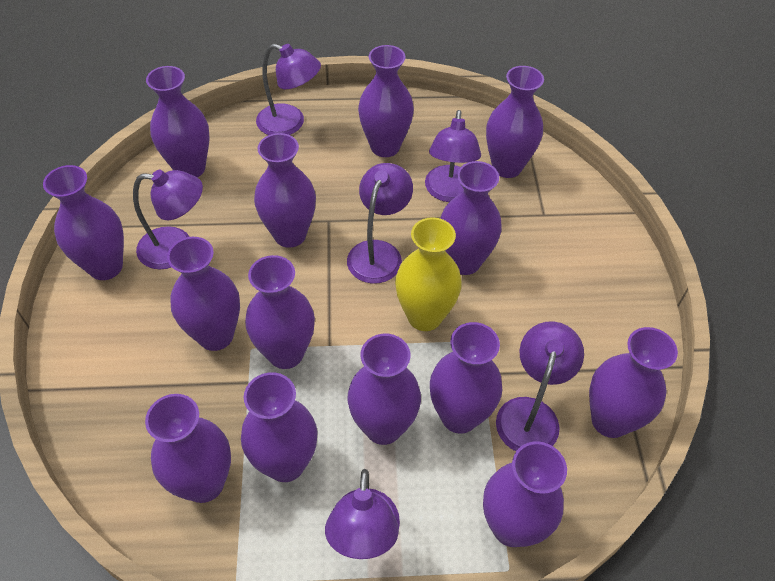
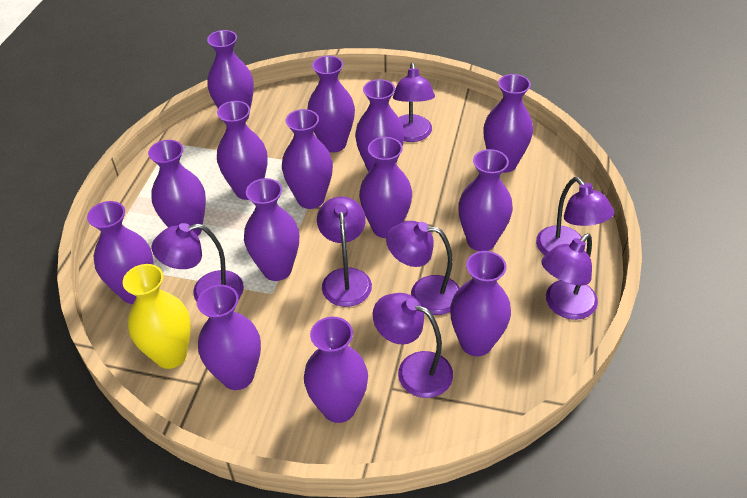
purple lamp: [133,170,203,269] [256,44,321,135] [325,469,400,559] [347,163,413,284] [425,110,481,202] [496,321,584,451] = 6 -> [152,223,244,301] [317,197,372,307] [373,293,453,398] [386,221,460,315] [393,63,435,142] [536,177,614,255] [541,233,598,320] = 7

